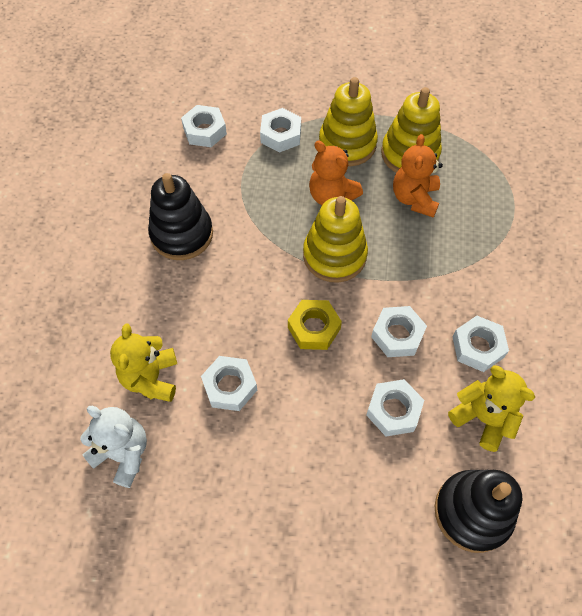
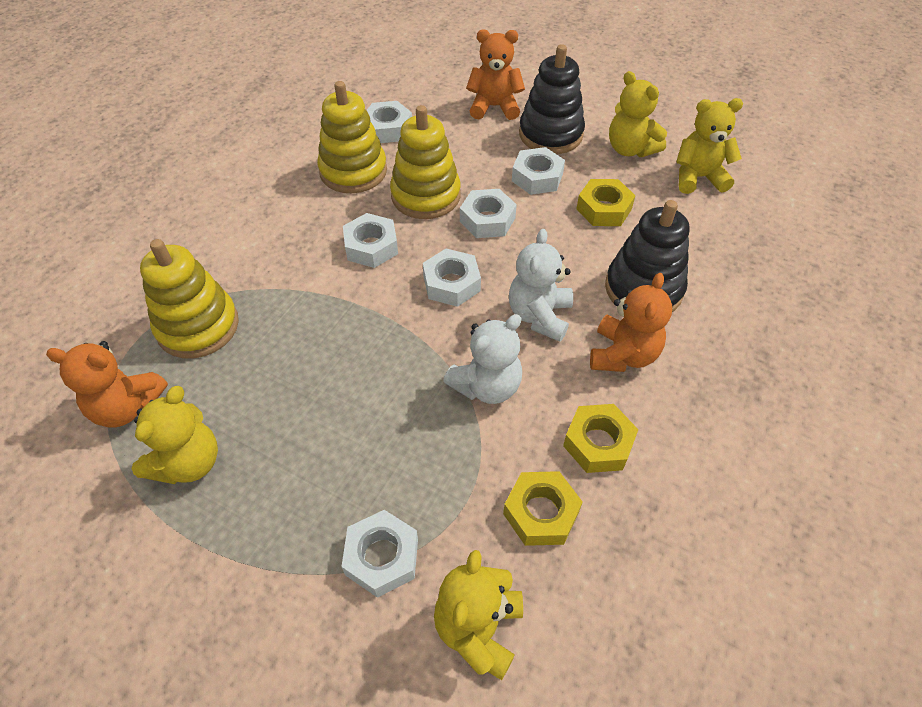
orange teddy bear: [309,140,363,205] [393,134,443,218] = 2 -> [46,341,168,428] [466,30,525,120] [590,273,672,372] = 3
white teddy bear: [80,406,147,488] = 1 -> [443,314,522,404] [509,229,573,342] = 2
yellow nut: [288,300,342,350] = 1 -> [503,471,583,546] [563,404,639,473] [576,179,635,226] = 3
yellow teddy bear: [110,323,177,402] [448,365,535,452] = 2 -> [131,386,218,484] [434,550,523,680] [609,71,667,157] [676,98,743,194] = 4

